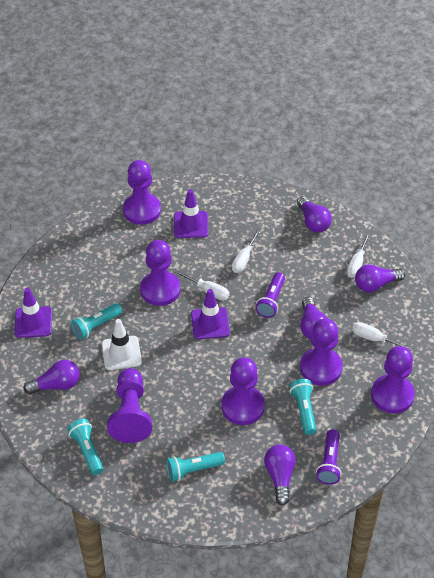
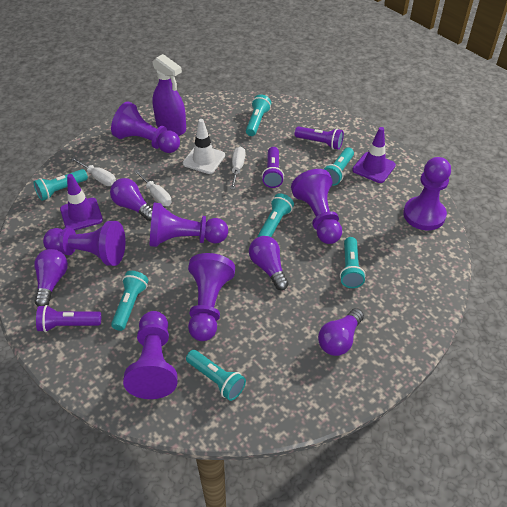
purple flashlight: [256,272,285,318] [316,429,341,485] = 2 -> [36,305,101,332] [262,147,284,188] [295,126,344,150] = 3
purple light bulb: [24,360,80,394] [264,444,296,505] [297,196,332,232] [300,297,328,339] [355,264,405,293] = 5 -> [34,249,68,306] [110,178,153,221] [249,236,288,290] [318,308,364,356] = 4
purple pawn: [107,368,152,443] [123,160,161,225] [140,240,180,306] [221,358,265,425] [300,318,343,386] [371,346,415,414] = 6 -> [43,221,126,266] [111,101,180,153] [123,311,178,399] [150,203,228,247] [188,253,235,341] [291,169,342,244] [403,157,451,230] = 7
purple spray bottle: none = 0 -> [152,54,186,136] = 1
purple traffic cone: [14,287,52,338] [174,189,208,238] [191,289,230,339] = 3 -> [60,174,103,231] [352,127,396,183] = 2
turquoise flashlight: [67,419,103,475] [71,303,122,340] [166,452,225,482] [289,379,316,435] = 4 -> [33,169,88,201] [111,271,148,331] [186,350,246,401] [246,94,271,136] [257,193,294,237] [323,147,354,186] [340,237,366,288] = 7
white screwdriver: [176,270,229,300] [232,229,261,273] [347,233,370,278] [352,322,412,351] = 4 -> [71,157,116,186] [134,169,171,206] [230,147,245,189] = 3

